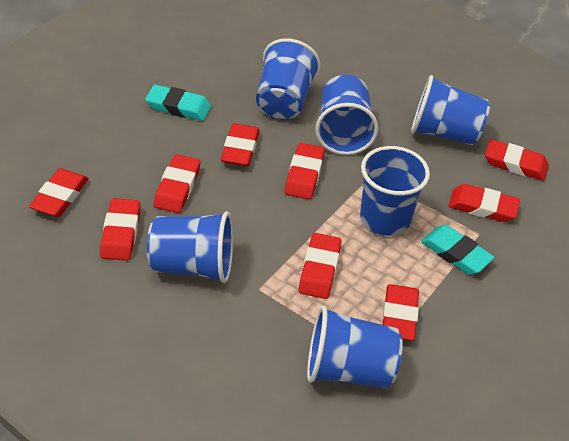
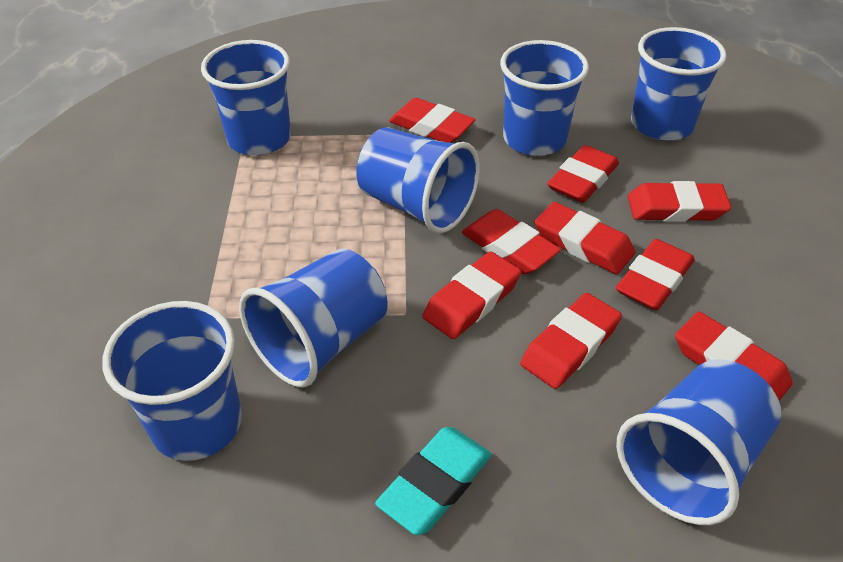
blue cup: [147,211,233,283] [256,39,321,119] [307,306,403,388] [315,75,378,155] [360,146,430,236] [411,75,490,145] = 6 -> [102,301,242,461] [201,40,291,155] [239,248,388,388] [357,127,480,233] [500,40,589,156] [616,359,781,525] [631,27,726,141] = 7
turquoise eraser: [145,85,211,121] [421,225,495,275] = 2 -> [375,427,492,535] = 1

